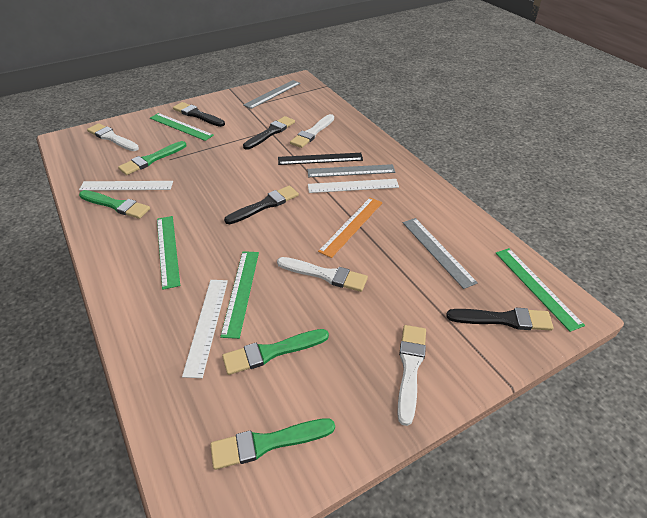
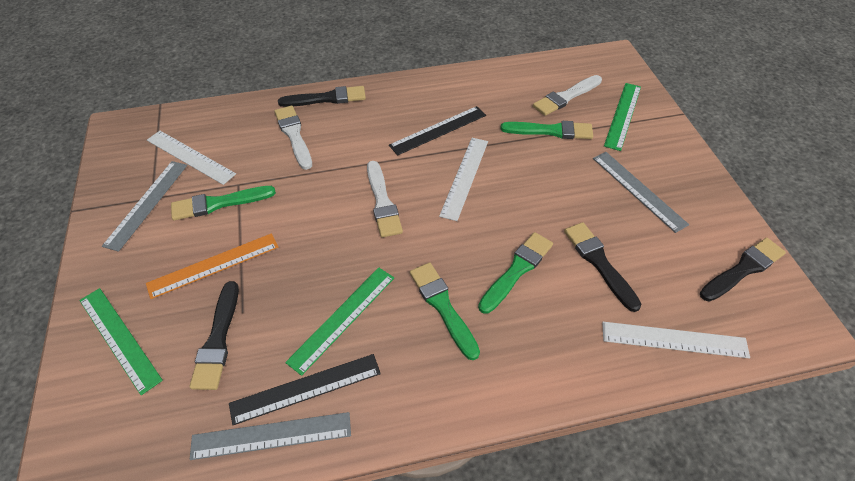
black ruler: [278,153,363,165] = 1 -> [229,354,381,425] [389,106,486,156] = 2
green ruler: [150,113,214,141] [157,216,180,290] [220,251,259,339] [496,248,585,332] = 4 -> [79,288,163,395] [285,268,394,376] [604,83,641,151] = 3
white brush: [87,123,139,151] [277,257,368,292] [290,114,334,148] [397,325,426,426] = 4 -> [274,106,312,170] [367,161,403,237] [533,75,602,116] = 3

